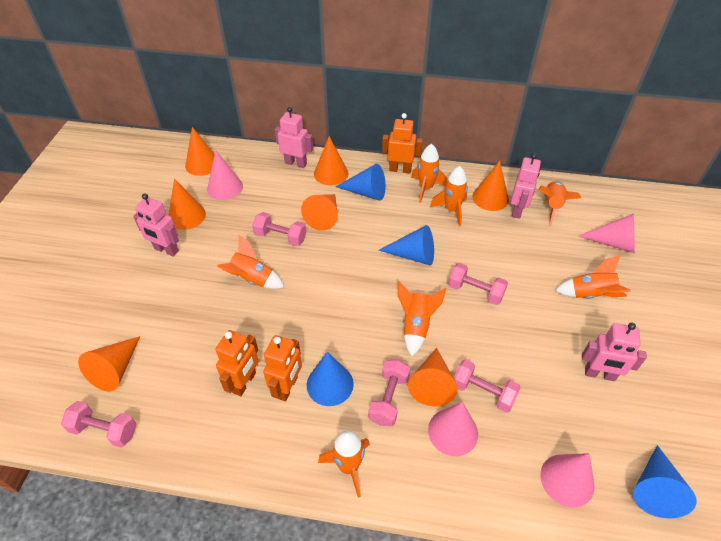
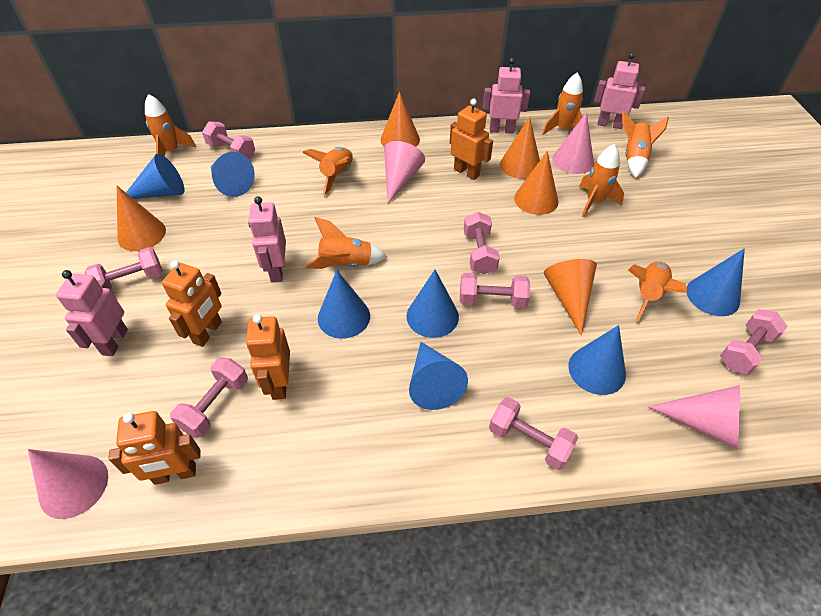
blue cone: [307,352,354,406] [335,164,386,201] [379,225,434,265] [633,445,697,518] = 4 -> [126,154,184,199] [211,152,255,197] [318,270,370,339] [407,270,459,338] [409,342,468,410] [568,325,626,395] [687,248,745,316] = 7
orange cone: [78,336,140,391] [168,179,206,230] [185,127,215,176] [301,194,338,231] [314,136,348,185] [408,348,458,406] [472,161,509,211] = 7 -> [117,186,166,251] [381,91,420,147] [500,117,540,179] [514,151,558,215] [544,259,597,335] = 5
orange robot: [215,330,259,396] [263,335,302,401] [382,113,423,173] = 3 -> [108,411,200,485] [162,260,222,347] [246,314,290,400] [450,99,493,180] = 4
pink dumbbell: [61,401,136,448] [252,212,306,246] [368,359,410,426] [448,263,508,305] [453,359,521,413] = 5 -> [84,247,163,289] [170,358,248,438] [202,121,255,160] [460,273,530,309] [464,212,500,274] [489,397,578,470] [720,309,788,375] = 7

